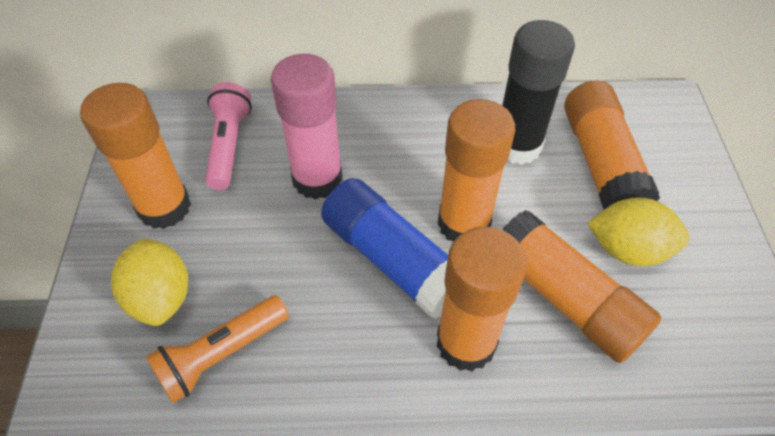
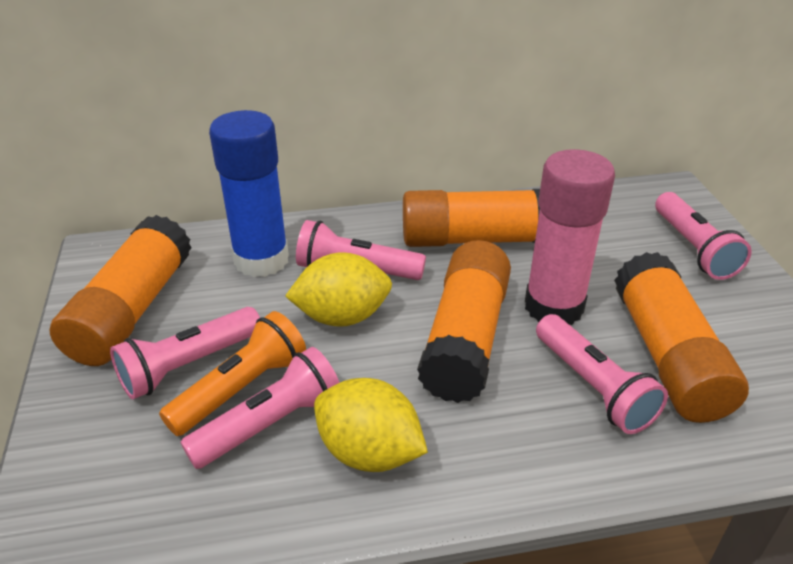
black glue stick: [502,20,575,165] = 1 -> none = 0
orange glue stick: [80,83,191,229] [437,99,515,242] [437,226,527,372] [502,210,662,363] [564,80,660,210] = 5 -> [49,215,192,366] [403,189,540,247] [417,240,511,403] [614,252,749,423] = 4
pink flashlight: [205,82,252,190] = 1 -> [110,307,260,399] [180,347,340,469] [296,220,426,280] [536,314,668,434] [655,192,752,280] = 5

